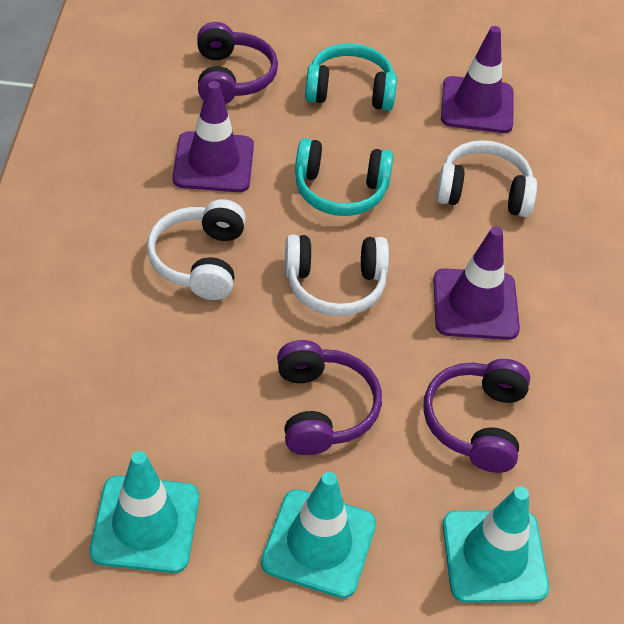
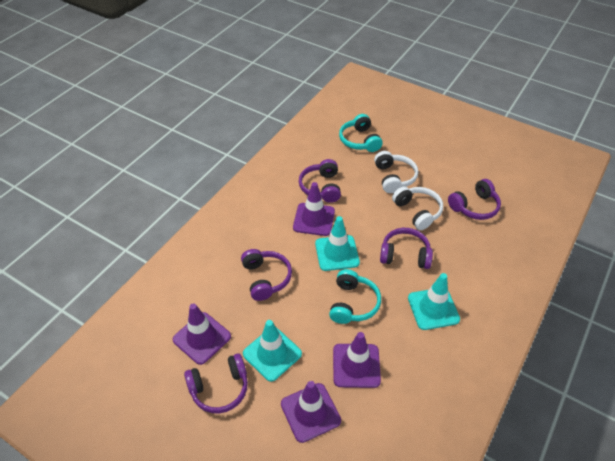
purple headphones: [197,22,278,104] [277,340,382,455] [423,359,530,473] = 3 -> [184,353,248,413] [241,249,292,301] [299,159,341,203] [380,228,433,269] [448,179,501,220] = 5
purple traffic cone: [172,81,254,192] [433,226,520,340] [441,26,513,133] = 3 -> [173,303,231,365] [281,381,341,443] [293,182,335,236] [333,332,381,388] = 4
white headphones: [147,199,246,300] [285,235,389,316] [436,140,537,217] = 3 -> [374,151,418,193] [392,187,443,230] = 2

